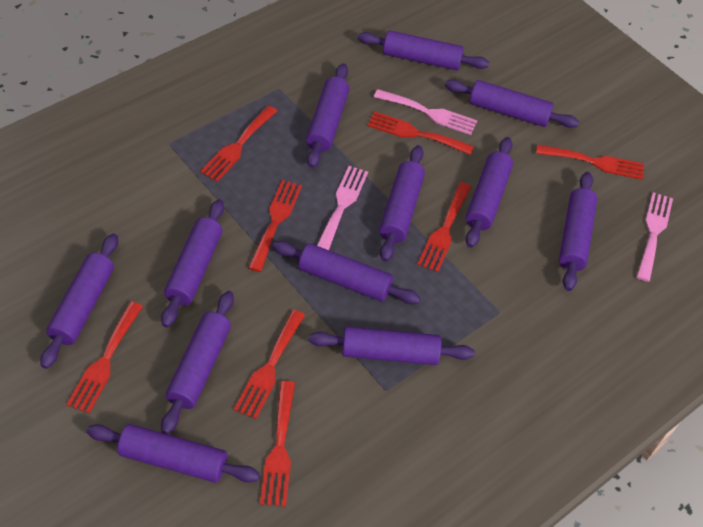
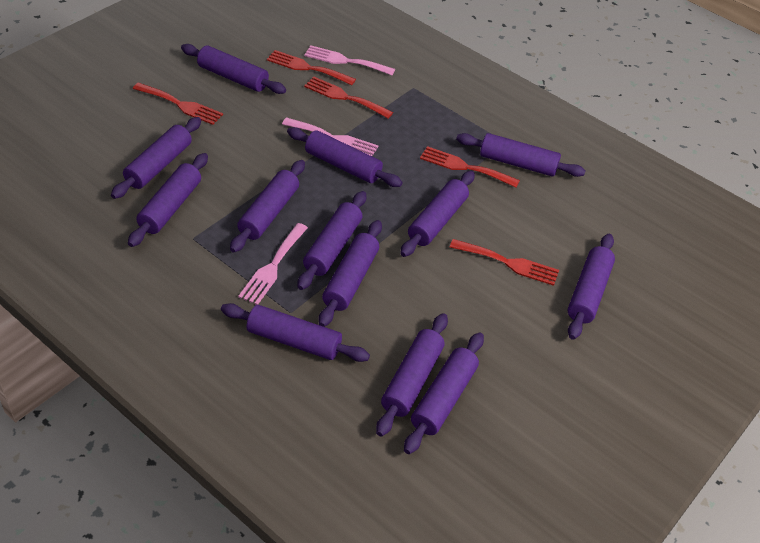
purple rolling pin: [40,233,118,369] [86,424,260,483] [161,199,224,327] [161,291,234,434] [272,241,421,304] [306,63,349,168] [309,326,474,365] [358,31,489,70] [379,145,425,262] [445,79,579,128] [466,137,513,248] [559,172,597,291] = 12 -> [111,117,201,199] [128,153,208,247] [181,44,286,94] [221,303,370,362] [230,160,305,253] [287,127,403,187] [297,191,367,290] [318,220,382,327] [376,313,448,437] [400,171,475,257] [404,332,484,454] [456,133,586,177] [567,234,615,340] = 13
red fork: [66,302,143,413] [200,105,277,182] [234,310,305,419] [248,180,302,272] [260,381,295,507] [367,111,474,155] [417,182,471,272] [536,145,644,180] = 8 -> [133,82,223,125] [267,50,356,85] [304,77,393,118] [420,146,520,187] [450,239,559,286] = 5

